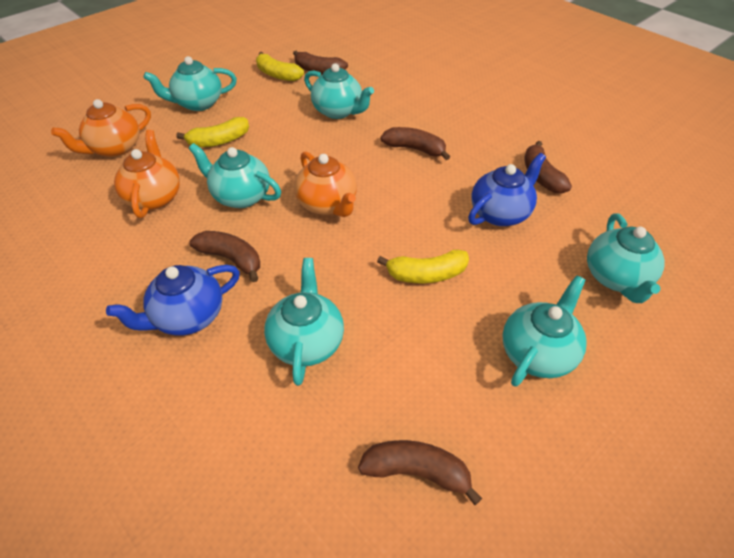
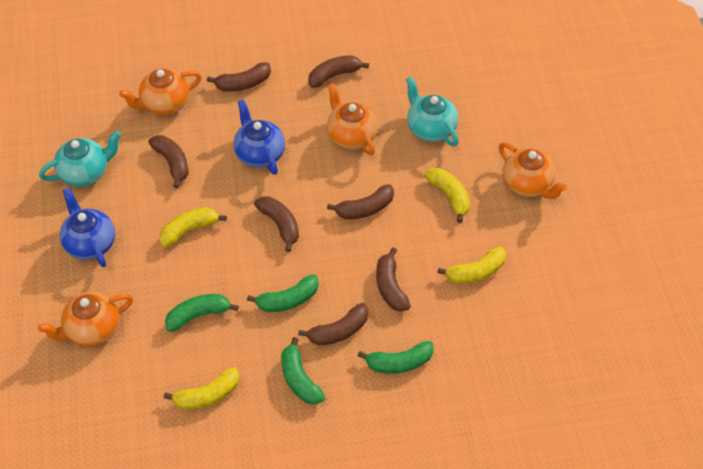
brown banana: [189,231,260,282] [293,51,348,75] [358,440,482,505] [380,127,450,160] [525,141,572,194] = 5 -> [148,135,188,188] [207,62,271,92] [254,196,299,252] [298,303,368,345] [308,55,369,88] [327,184,394,219] [376,247,411,312] = 7
green banana: none = 0 -> [165,294,239,332] [247,274,319,312] [281,337,325,405] [358,341,434,374] = 4
orange teapot: [51,99,151,157] [114,130,180,218] [294,151,357,217] = 3 -> [38,292,133,346] [119,69,202,115] [327,83,378,155] [499,142,567,199] = 4
turquoise teapot: [143,56,237,111] [189,143,281,208] [264,258,344,386] [304,64,374,119] [503,275,587,387] [587,213,665,303] = 6 -> [39,131,121,187] [406,77,459,146] = 2
yellow banana: [176,117,249,147] [256,52,304,81] [377,249,469,283] = 3 -> [159,207,227,247] [164,367,239,410] [424,168,470,223] [437,246,506,284] = 4

